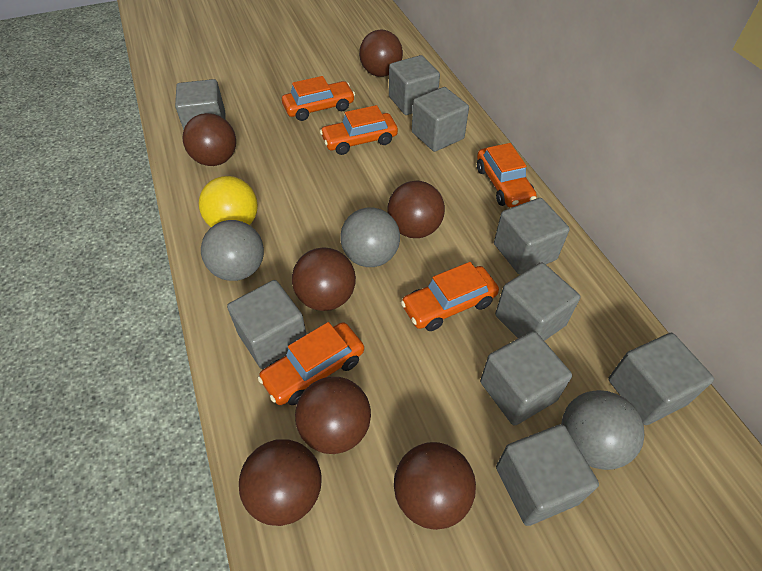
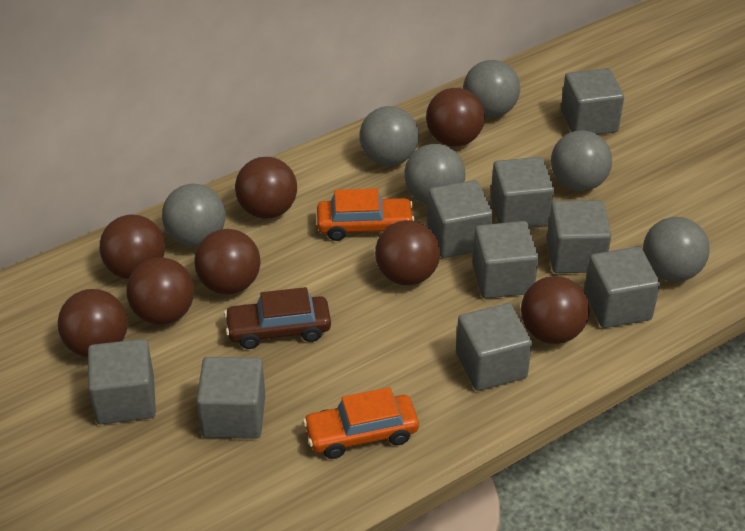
brown ball: [183,113,236,166] [239,439,322,526] [292,247,356,311] [295,377,371,454] [359,30,403,77] [387,181,445,238] [394,442,476,530] = 7 -> [58,289,128,357] [100,215,165,279] [126,257,194,325] [194,229,260,294] [235,157,297,219] [375,220,440,285] [426,88,485,146] [521,276,590,344] = 8
brown car: none = 0 -> [224,287,331,349] = 1
grey ball: [201,220,264,281] [340,208,400,267] [561,390,644,470] = 3 -> [162,184,226,247] [360,106,419,166] [404,144,465,204] [463,60,520,117] [551,130,612,191] [643,217,709,281] = 6
orange car: [258,322,364,405] [282,76,355,121] [320,105,398,155] [401,262,499,331] [477,143,537,208] = 5 -> [303,387,419,459] [317,188,415,241] = 2
yellow ball: [199,176,258,227] = 1 -> none = 0

